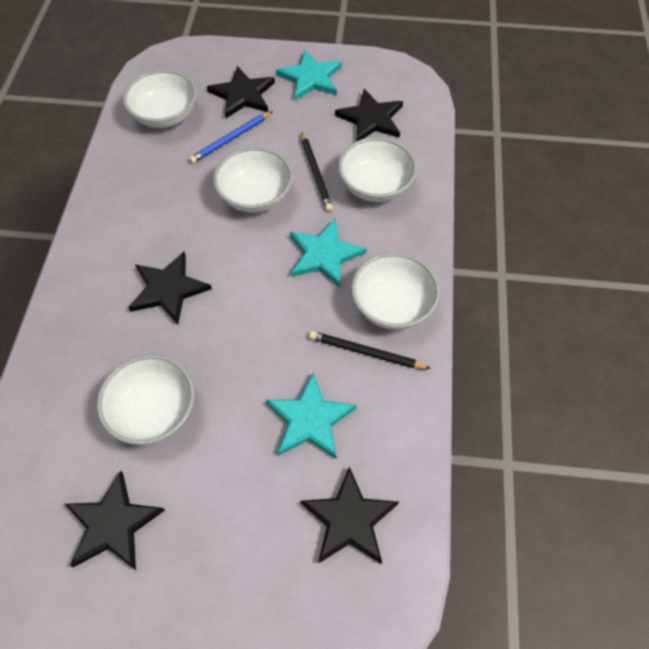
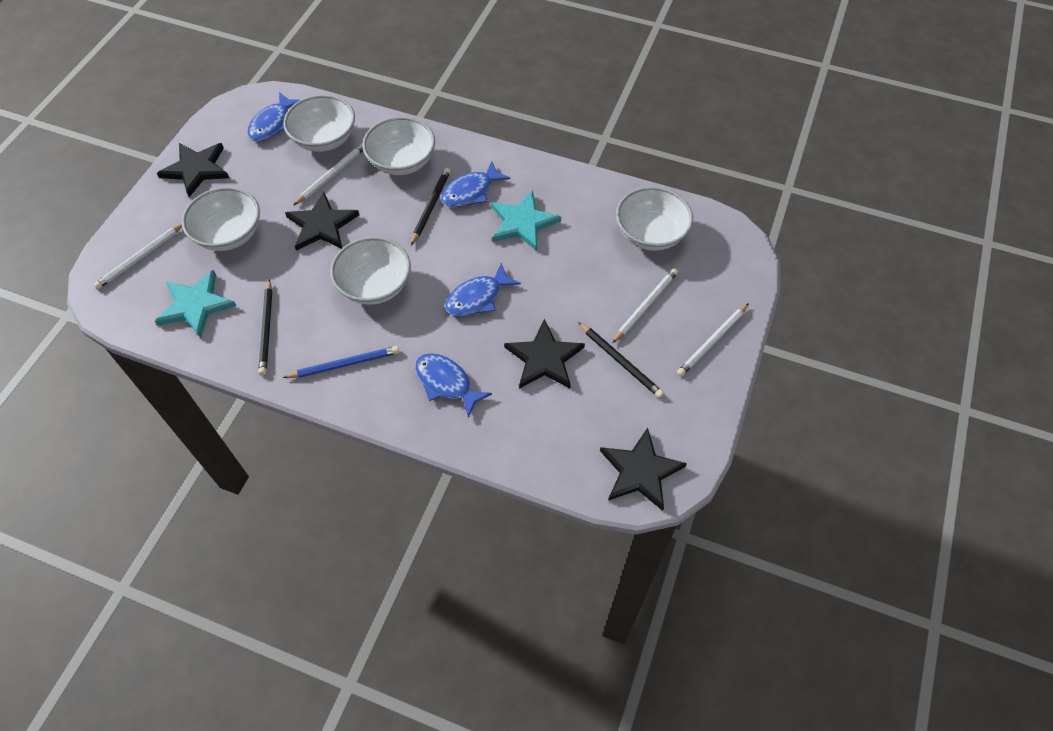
black pencil: [301,132,333,211] [309,331,431,369] = 2 -> [259,279,272,375] [411,168,451,245] [578,322,664,398] = 3
black star: [65,471,165,570] [128,252,212,325] [207,66,275,118] [300,466,399,564] [335,89,403,141] = 5 -> [157,143,229,197] [285,192,359,251] [504,319,585,389] [600,428,687,511] = 4
blue fish: none = 0 -> [247,92,300,141] [415,353,492,418] [441,161,510,207] [445,263,521,316] = 4
turquoise star: [265,373,357,459] [276,50,342,101] [290,218,367,288] = 3 -> [155,270,236,338] [491,190,561,251] = 2
white pencil: none = 0 -> [94,223,182,289] [294,143,363,205] [612,268,678,343] [677,303,749,377] = 4

